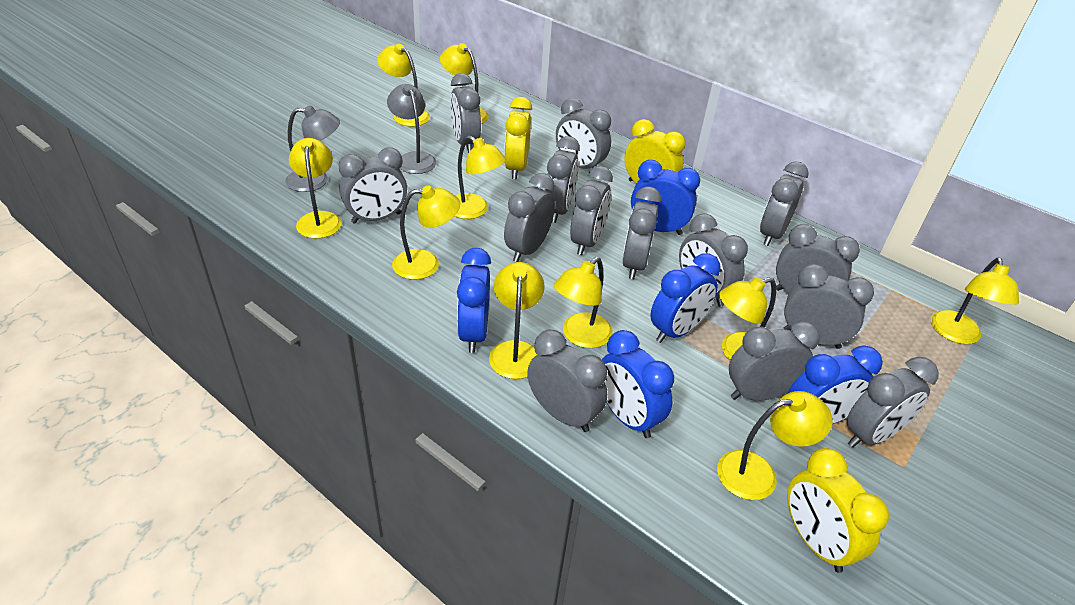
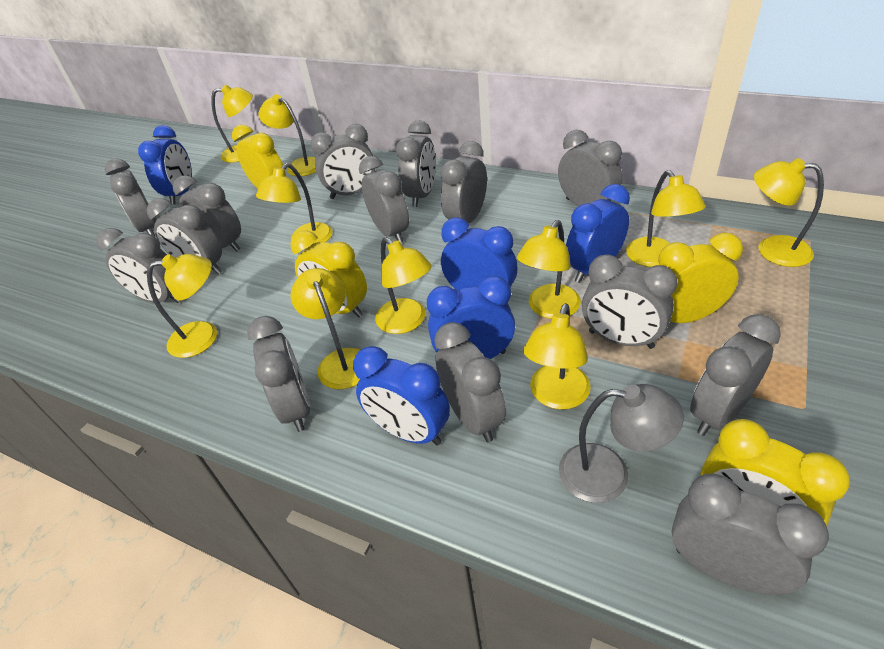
grey lamp: [285,106,340,192] [387,84,436,174] = 2 -> [559,384,684,503] = 1
yellow clock: [504,97,532,179] [624,119,686,184] [787,448,889,573] = 3 -> [232,125,286,189] [291,231,367,318] [658,233,743,323] [700,419,850,526] = 4

